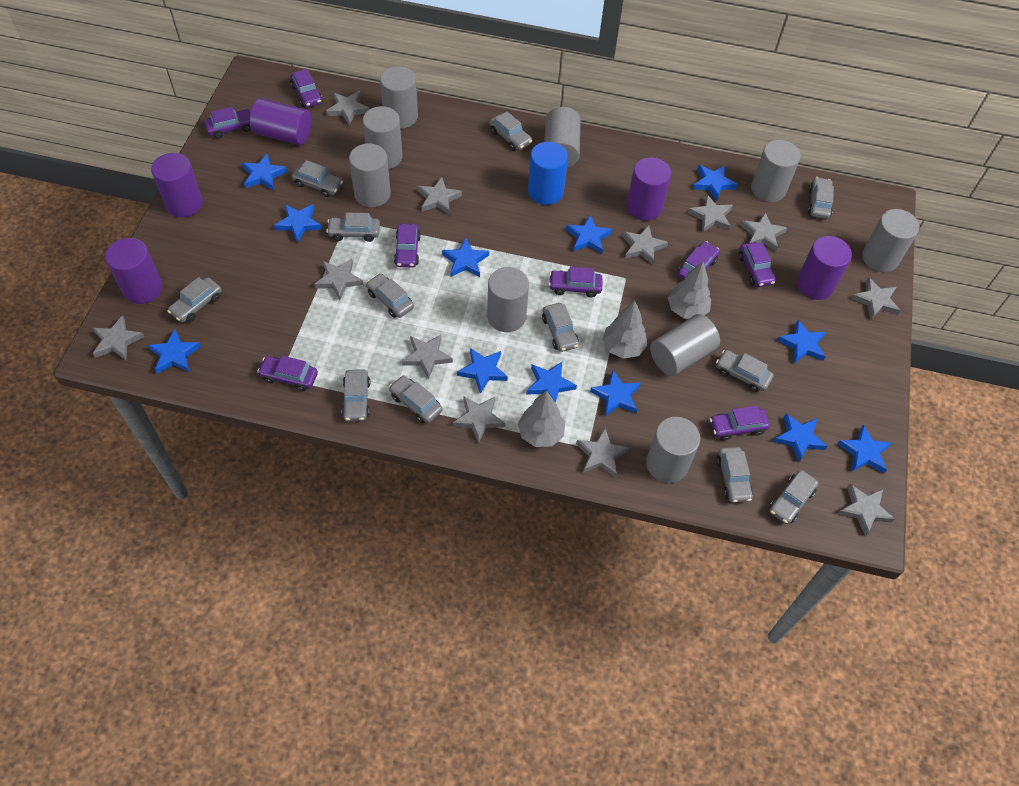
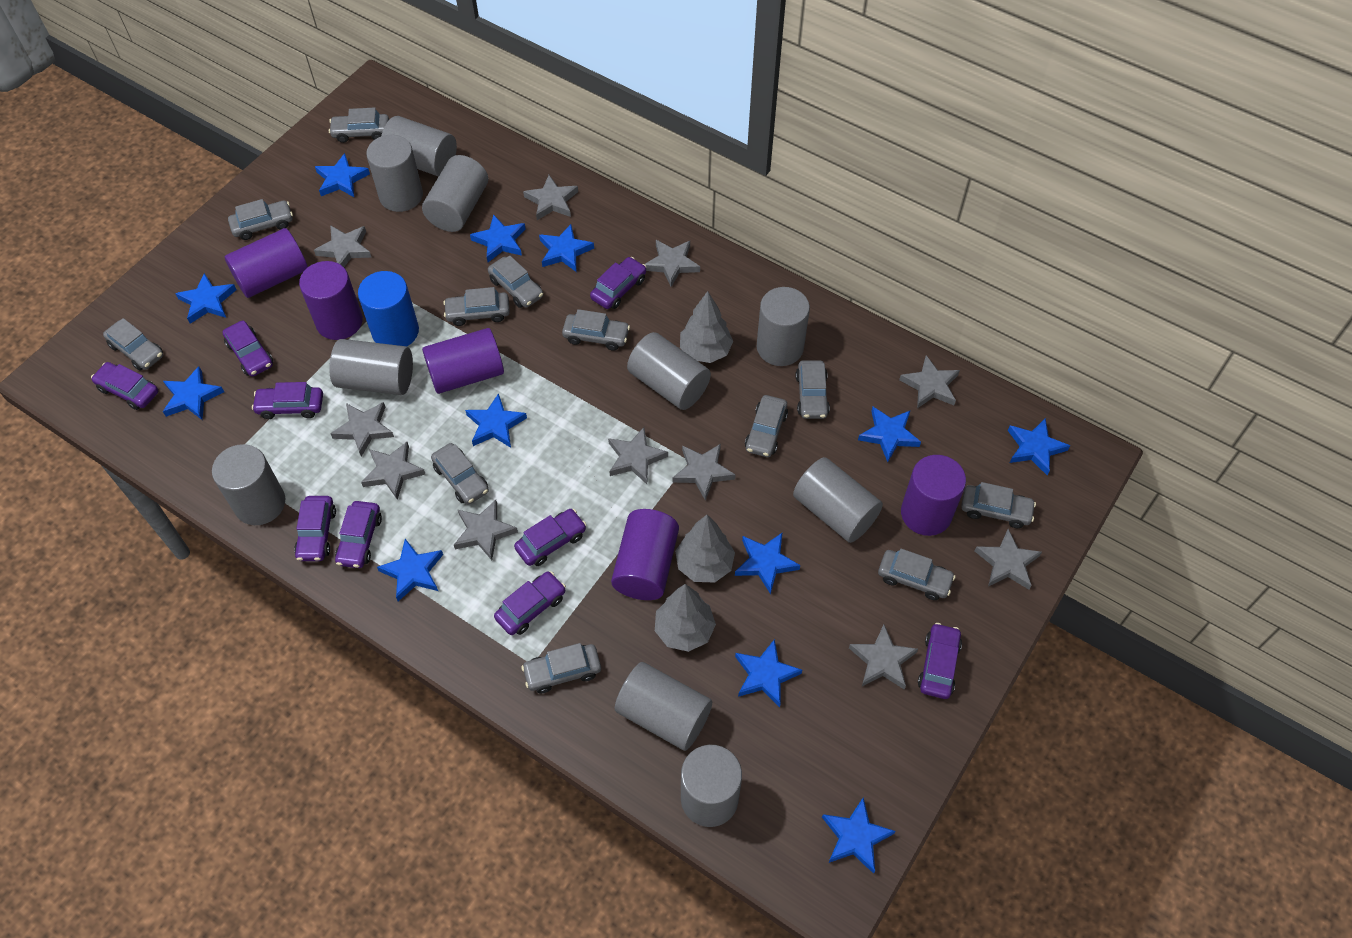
grey cylinder: [349,143,391,207] [363,106,403,169] [380,66,418,129] [487,267,529,332] [544,107,581,168] [646,417,700,483] [650,314,720,376] [751,140,801,202] [862,209,919,272] = 9 -> [212,444,285,525] [329,339,413,395] [366,135,423,212] [381,116,457,177] [422,155,488,232] [615,662,712,751] [627,332,711,410] [681,745,742,827] [757,287,810,366] [793,457,883,543] = 10
grey star: [93,315,144,360] [314,259,364,300] [326,91,370,125] [402,335,453,379] [417,177,462,215] [453,396,505,443] [576,428,629,477] [622,225,668,265] [688,195,733,233] [740,212,787,251] [838,484,895,536] [851,277,900,320] = 12 -> [314,225,372,267] [330,402,394,457] [361,442,425,500] [454,500,518,560] [523,175,578,220] [608,427,668,484] [645,240,700,287] [673,444,736,501] [849,624,918,689] [899,355,960,408] [975,529,1042,590] = 11
purple car: [204,107,251,139] [257,356,318,391] [290,69,323,108] [394,224,421,267] [549,267,603,297] [678,241,719,280] [710,405,770,441] [739,242,776,287] = 8 -> [91,362,158,410] [222,321,273,377] [252,382,323,419] [294,496,336,561] [335,501,382,568] [494,571,566,635] [514,509,587,566] [590,257,647,309] [918,623,962,699] = 9

